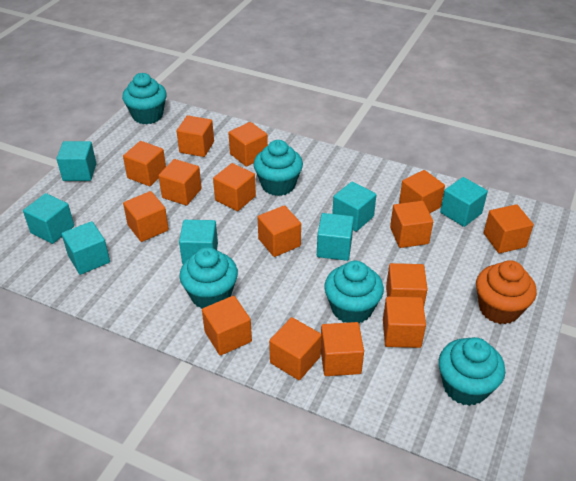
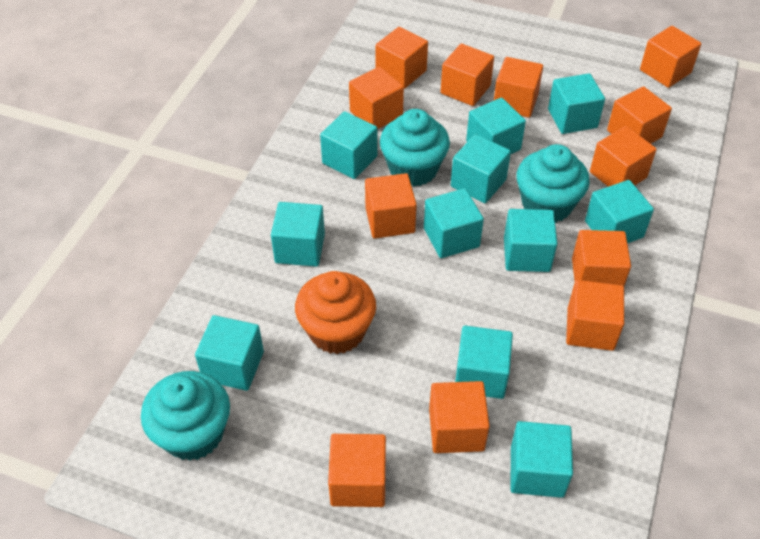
orange cube: [123,141,166,186] [123,191,169,242] [159,159,202,206] [177,115,214,157] [202,296,252,356] [213,163,256,211] [229,122,268,167] [258,205,301,257] [269,317,322,380] [321,322,364,376] [383,297,426,348] [386,263,428,305] [390,201,433,248] [399,170,445,213] [484,204,534,254] = 15 -> [328,434,386,507] [349,67,404,129] [365,173,417,239] [376,27,428,89] [429,381,490,453] [441,44,494,106] [494,57,543,118] [566,280,624,351] [572,230,631,286] [590,126,657,187] [607,86,672,144] [640,26,701,88] = 12
turquoise cube: [23,193,74,244] [57,141,97,181] [62,221,110,275] [179,220,218,264] [317,213,354,261] [332,181,376,232] [440,177,488,227] = 7 -> [195,315,264,391] [271,202,325,267] [320,111,378,179] [424,188,484,258] [451,134,511,203] [455,326,513,399] [466,98,526,154] [504,209,557,272] [510,421,573,498] [548,73,605,134] [585,180,654,243] = 11
turquoise cupcake: [122,73,167,124] [180,247,238,309] [254,140,303,196] [324,261,384,323] [439,337,505,406] = 5 -> [141,371,230,461] [380,109,450,187] [517,144,590,223] = 3

